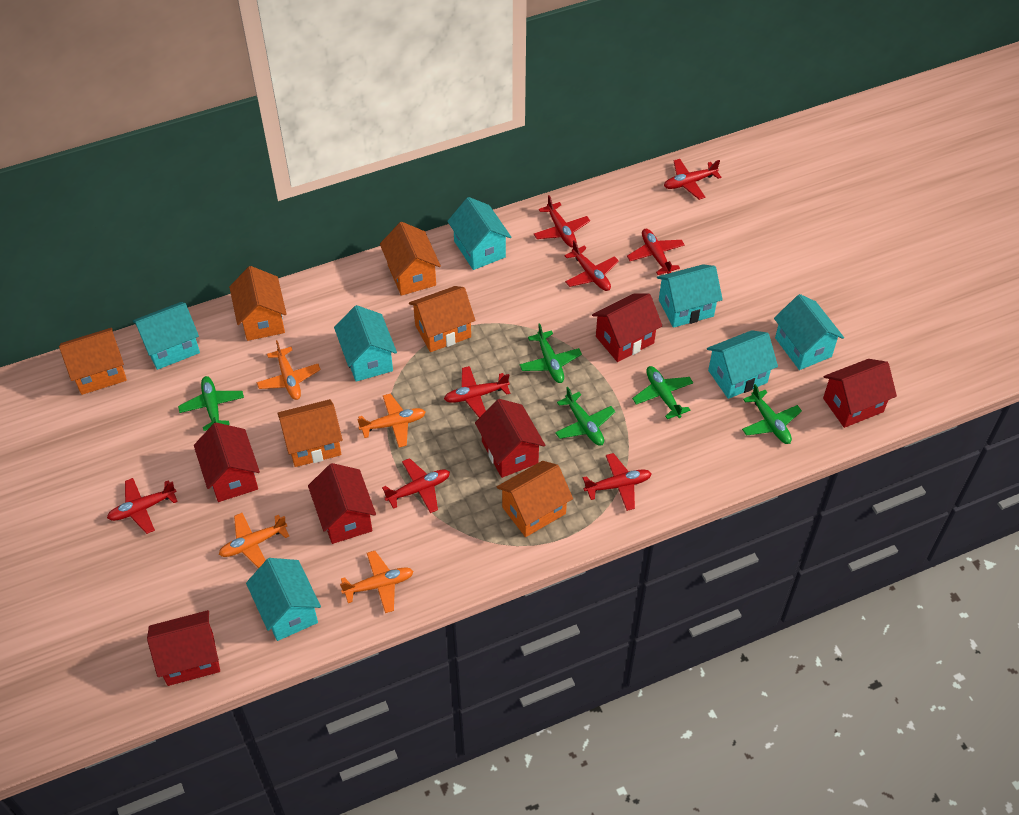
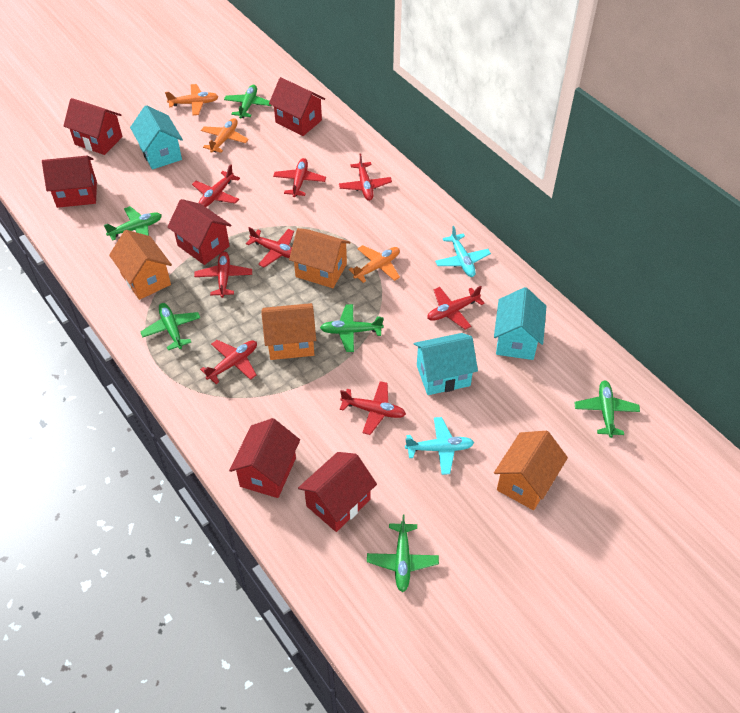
green plane: [178,376,244,431] [519,324,582,383] [555,387,616,445] [632,366,693,419] [742,384,802,444] = 5 -> [104,206,162,241] [140,303,200,350] [224,85,271,118] [320,304,384,352] [367,514,439,592] [574,380,640,438] = 6
orange house: [59,328,127,395] [229,266,287,341] [277,399,343,467] [380,222,441,296] [409,286,475,352] [496,461,573,537] = 6 -> [109,230,172,300] [261,303,316,360] [289,228,351,288] [494,431,568,510] = 4
orange plane: [219,513,289,568] [257,340,321,400] [340,551,414,613] [357,393,426,448] = 4 -> [165,84,219,115] [201,118,249,153] [348,245,400,283] = 3
turquoise house: [133,302,200,370] [246,558,321,641] [334,305,397,382] [447,197,511,270] [657,264,723,328] [707,330,778,399] [774,294,844,370] = 7 -> [130,105,183,169] [414,333,478,395] [494,287,546,360] = 3
turquoise plane: none = 0 -> [405,417,474,475] [435,226,491,277] = 2

